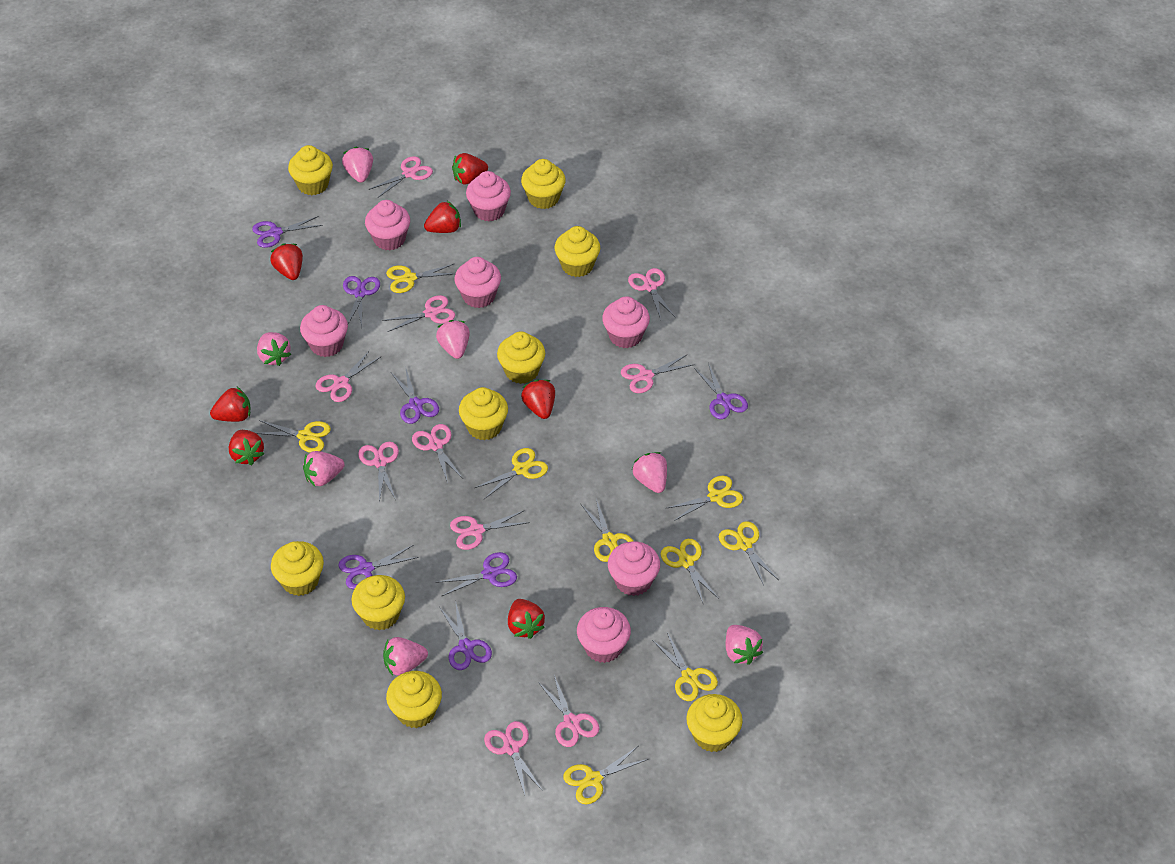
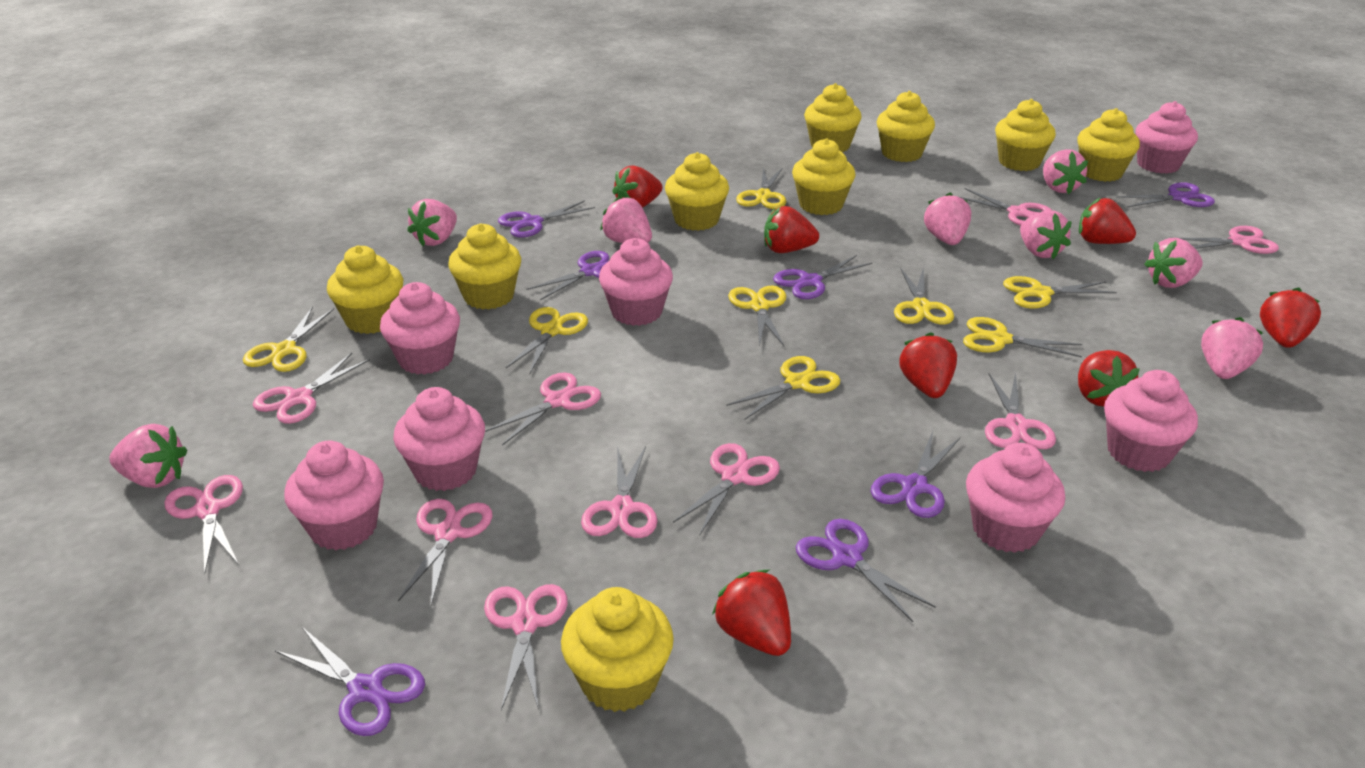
pink strawberry: [257,332,291,366] [303,451,345,486] [342,147,373,183] [383,637,428,676] [436,320,470,359] [632,452,667,493] [726,625,763,665] = 7 -> [109,424,188,488] [407,199,457,246] [600,196,652,243] [924,192,971,245] [1020,210,1072,259] [1043,149,1088,194] [1145,238,1203,288] [1201,317,1263,379] = 8
yellow scissors: [256,420,331,453] [386,264,456,293] [475,448,548,499] [563,746,648,805] [581,499,633,562] [652,632,718,701] [661,539,719,603] [667,475,743,521] [719,521,779,585] = 9 -> [243,306,334,372] [506,307,588,373] [726,356,840,420] [728,286,786,347] [736,167,786,209] [894,268,954,324] [963,317,1082,358] [1003,276,1117,309] = 8

